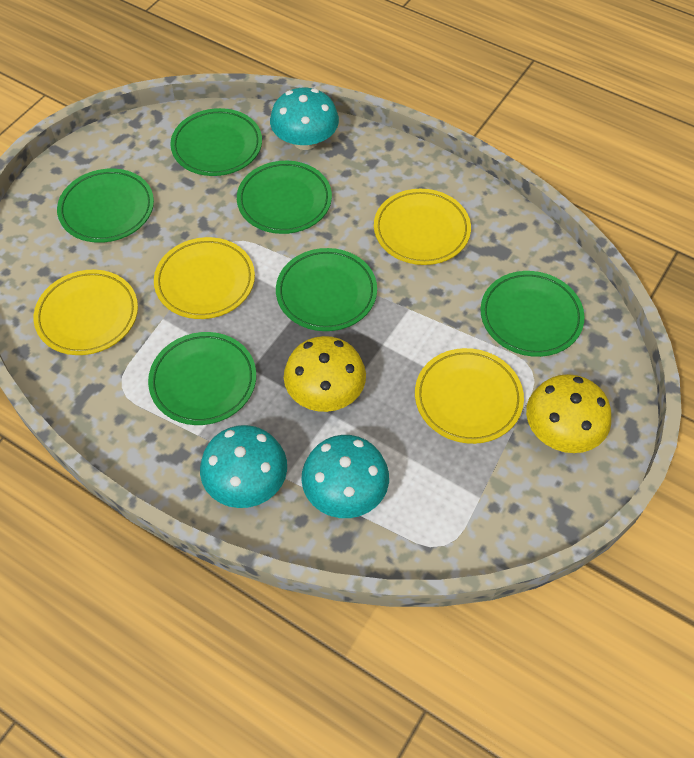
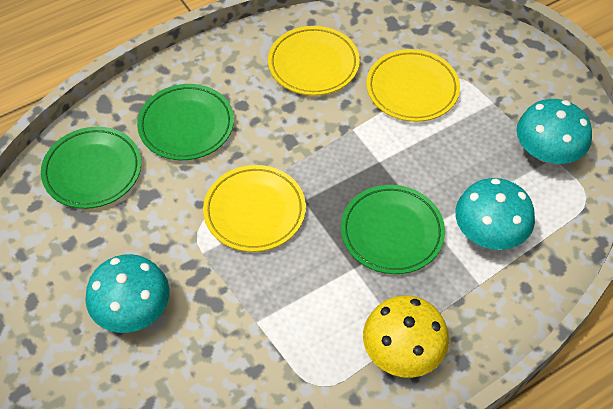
green plate: [57,168,154,243] [148,332,256,425] [170,108,262,176] [237,161,332,234] [276,248,377,331] [480,271,584,357] = 6 -> [41,127,141,209] [137,84,234,160] [341,185,445,274] = 3
yellow mushroom: [284,336,366,412] [526,374,611,453] = 2 -> [363,295,449,378] = 1
yellow plate: [33,270,138,355] [154,237,255,319] [374,189,471,265] [415,348,524,444] = 4 -> [203,165,306,252] [268,26,360,96] [366,49,460,122] = 3

